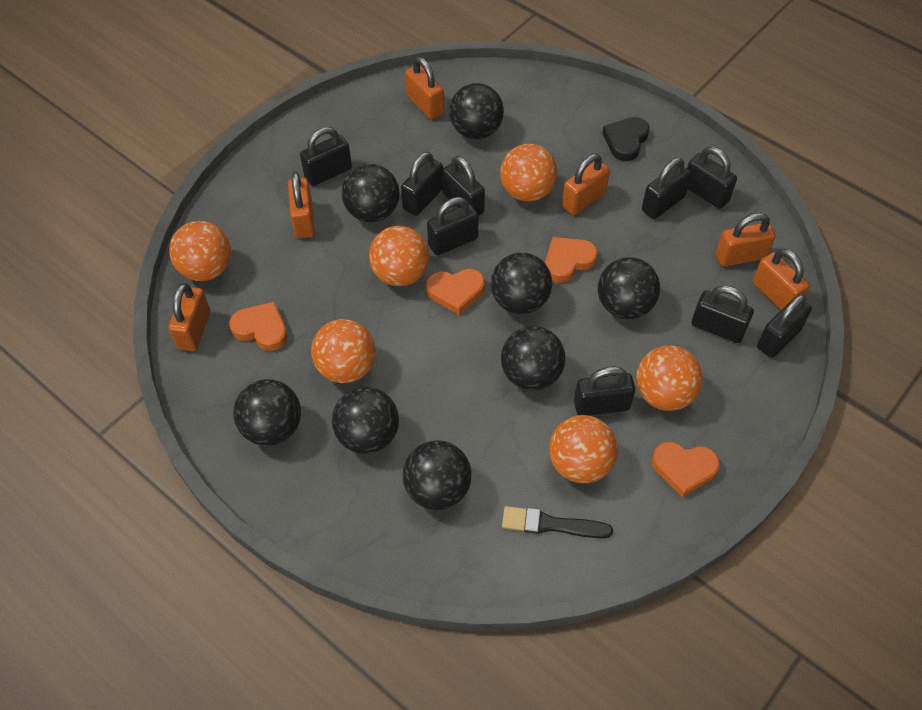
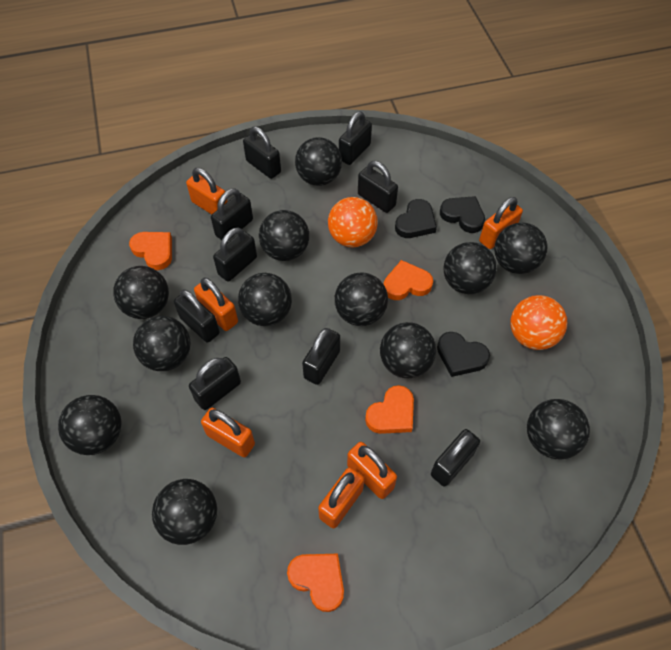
black ball: [234,379,301,446] [332,387,399,454] [341,164,400,222] [403,440,472,510] [449,83,504,139] [491,253,552,314] [501,326,566,391] [598,257,660,319] = 8 -> [58,395,121,455] [113,266,169,319] [133,316,190,371] [152,479,217,545] [238,273,292,326] [259,210,309,261] [295,137,342,186] [335,272,388,326] [380,322,436,378] [444,242,497,294] [494,223,547,274] [527,399,590,460] = 12
black brush: [502,506,613,538] = 1 -> none = 0
black heart: [602,117,650,161] = 1 -> [395,199,437,238] [437,332,490,377] [440,196,485,233] = 3
orange ball: [169,221,231,281] [311,319,376,383] [369,226,429,286] [500,144,557,202] [549,415,618,483] [636,345,703,411] = 6 -> [328,197,378,247] [510,295,567,350] = 2

